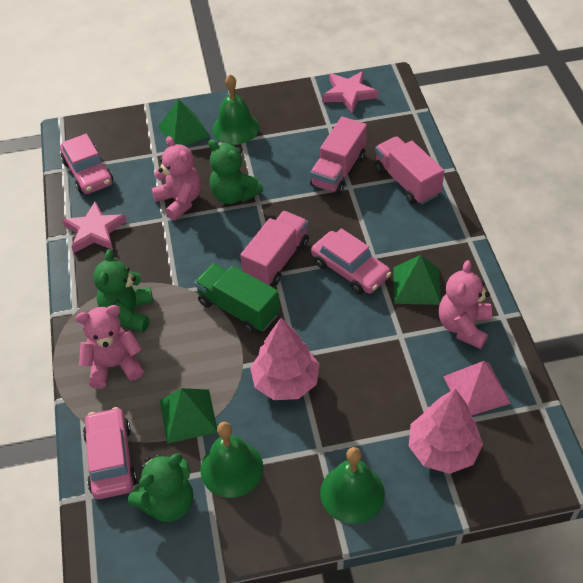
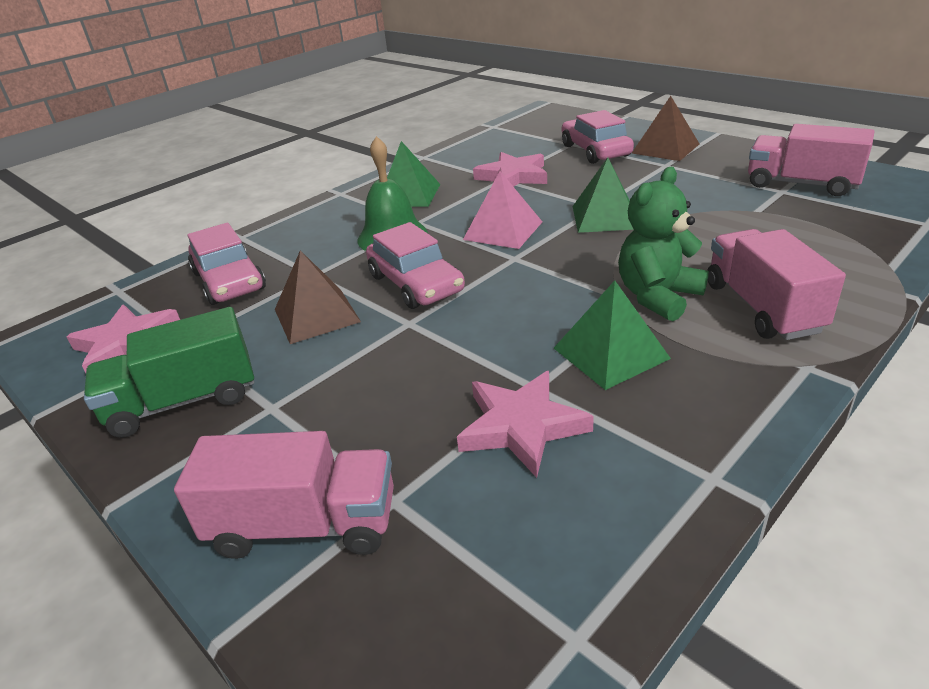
brown pyramid: none = 0 -> [275,250,361,344] [632,96,699,161] = 2
green bell: [201,422,263,498] [212,74,260,145] [320,447,385,524] = 3 -> [358,136,428,251] = 1
green teddy bear: [93,249,153,332] [128,454,193,522] [208,139,263,204] = 3 -> [618,167,709,321] = 1
pink star: [63,201,127,253] [322,71,378,113] = 2 -> [67,304,180,373] [457,371,594,478] [473,152,547,187] = 3
pink teddy bear: [76,305,143,389] [151,136,201,220] [439,260,492,349] = 3 -> none = 0
pink tree: [250,318,320,400] [409,389,483,474] = 2 -> none = 0

